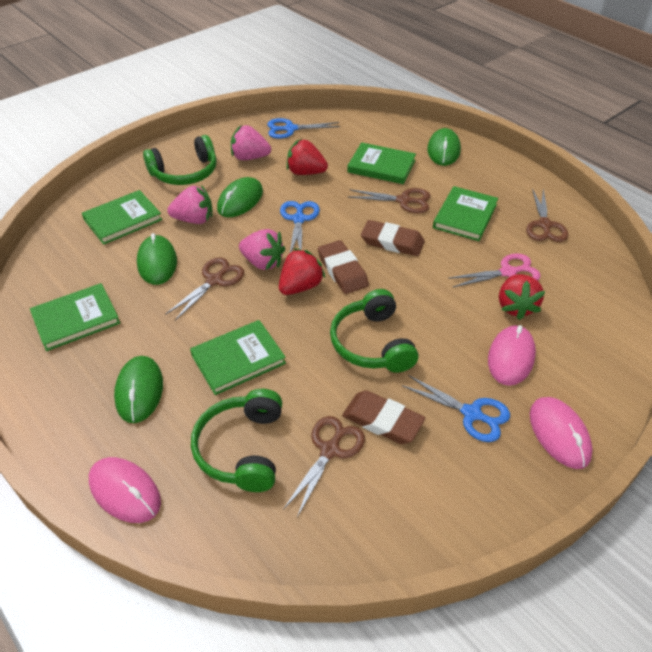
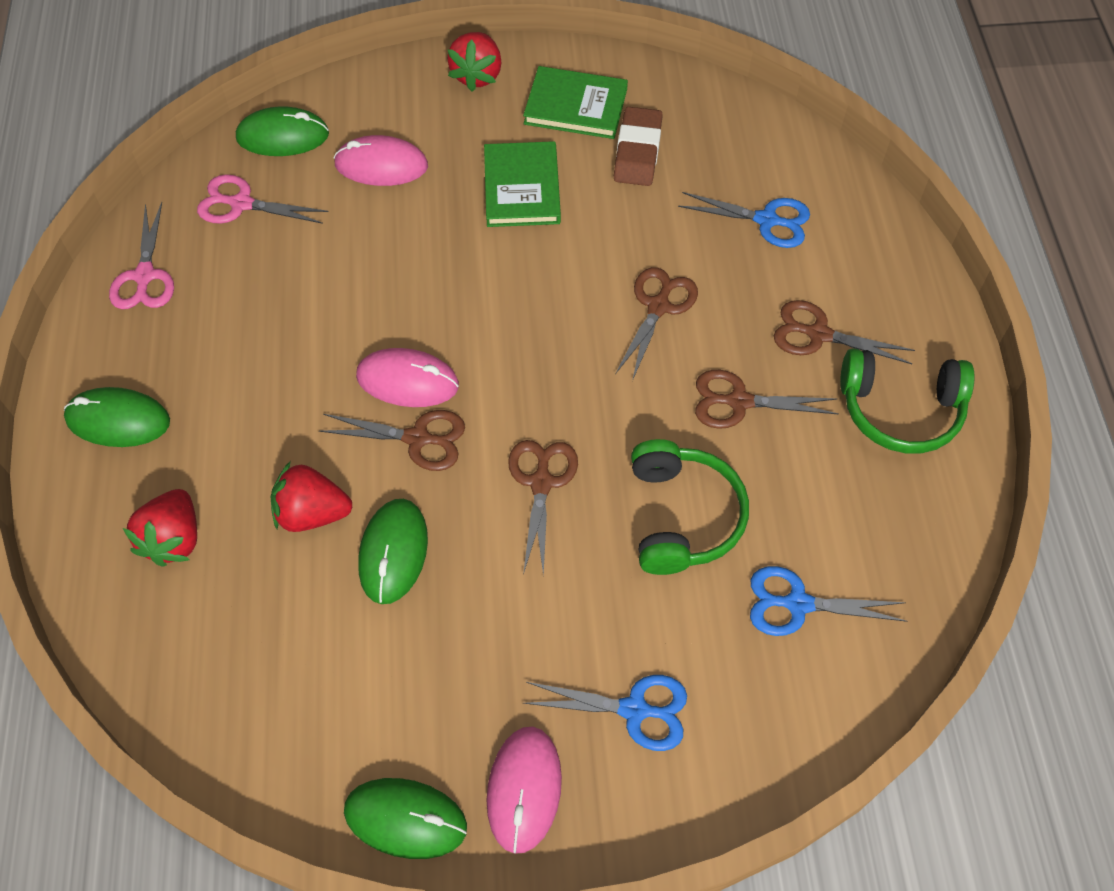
brown eraser: [318,240,369,294] [342,390,425,444] [361,220,425,256] = 3 -> [614,107,663,186] = 1
brown scissors: [165,257,244,321] [283,416,365,517] [348,188,431,214] [526,188,568,242] = 4 -> [319,410,465,471] [508,440,578,576] [615,267,698,381] [695,370,839,429] [774,300,915,364] = 5
green book: [30,283,120,351] [82,190,162,245] [190,320,286,395] [347,142,416,184] [433,186,498,241] = 5 -> [484,141,561,227] [523,66,628,139] = 2
green headphones: [143,135,217,185] [191,389,282,492] [330,289,418,373] = 3 -> [631,439,749,575] [840,348,974,453] = 2
pink scissors: [448,253,541,288] = 1 -> [109,202,174,309] [197,174,329,224] = 2
pink strawberry: [167,185,212,224] [231,125,271,160] [239,229,285,270] = 3 -> none = 0

